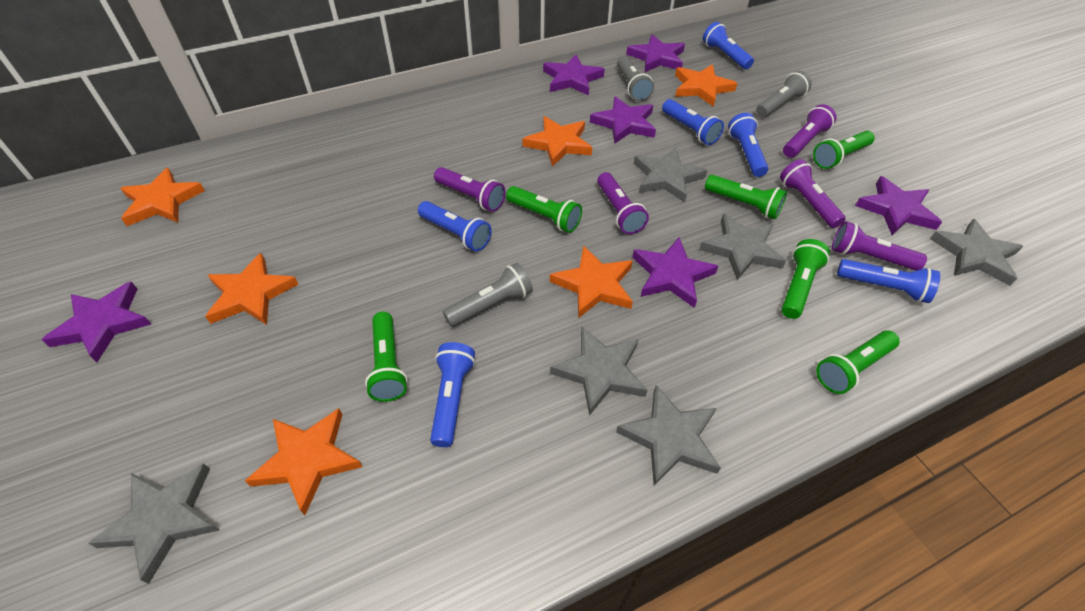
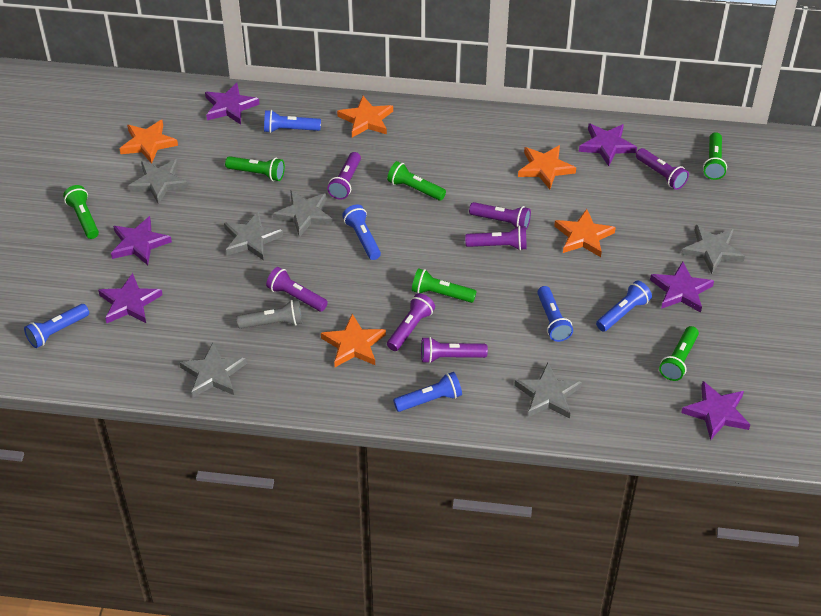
grey flashlight: [443,263,533,327] [617,56,654,101] [756,71,811,117] = 3 -> [237,300,303,329] = 1
orange star: [120,168,205,226] [205,253,299,325] [245,408,362,515] [523,116,592,167] [550,245,633,318] [675,64,737,107] = 6 -> [119,120,178,164] [321,314,386,367] [337,96,393,137] [518,145,576,189] [554,209,616,257] = 5
purple flashlight: [434,167,505,212] [597,172,649,234] [780,159,846,228] [783,104,836,158] [832,221,927,271] = 5 -> [266,267,328,312] [327,152,361,200] [387,293,435,351] [421,337,488,363] [465,226,527,250] [469,202,531,230] [636,148,689,190] = 7

